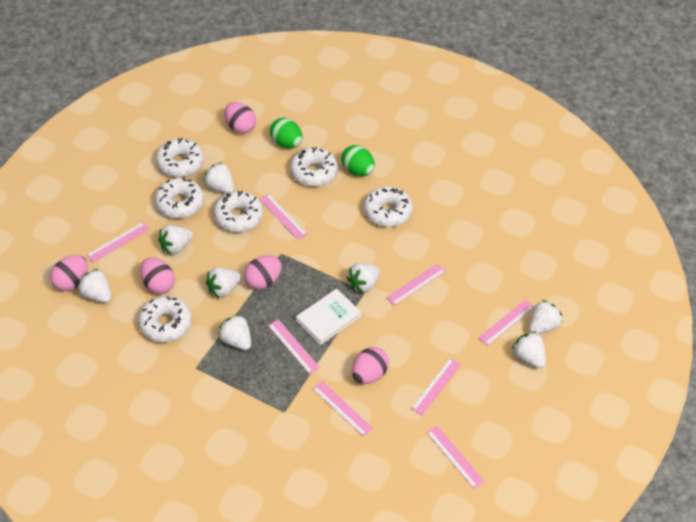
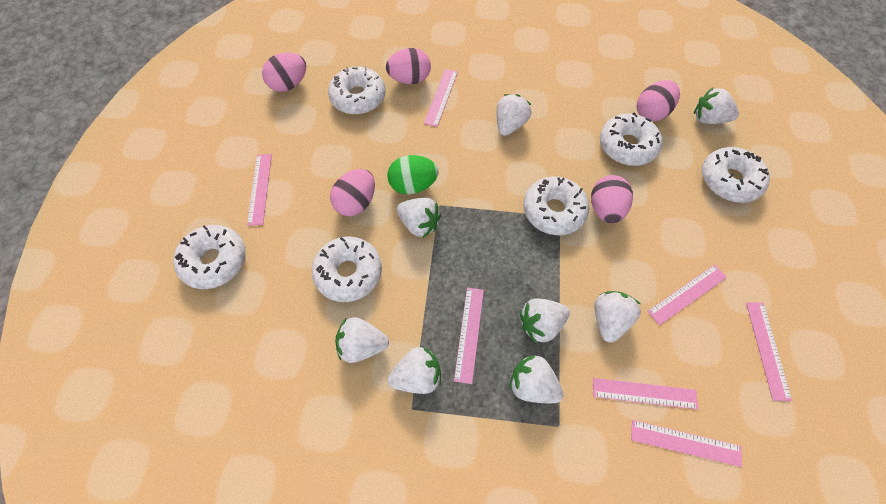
green egg: [270,118,302,148] [342,145,375,176] = 2 -> [387,155,438,194] = 1
pink ruler: [86,222,150,263] [259,194,307,240] [268,319,320,374] [312,381,373,437] [386,263,446,306] [411,358,461,416] [426,426,485,489] [478,300,534,346] = 8 -> [247,154,272,226] [424,69,458,127] [454,287,484,384] [593,378,698,409] [631,420,742,467] [647,265,727,325] [746,302,792,401] = 7
white book: [296,289,362,345] = 1 -> none = 0

